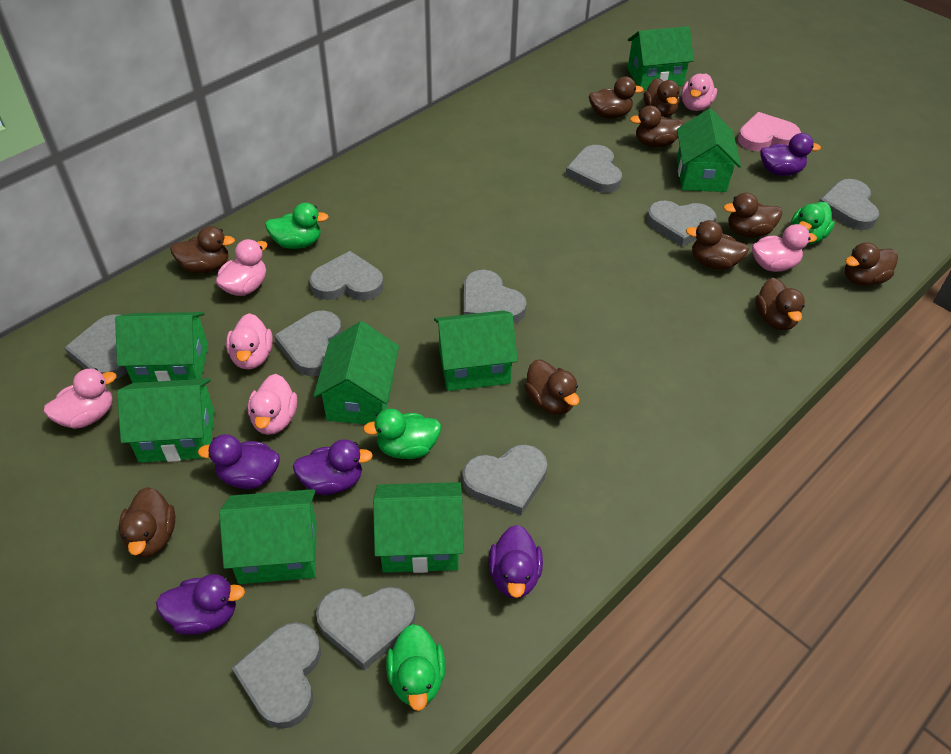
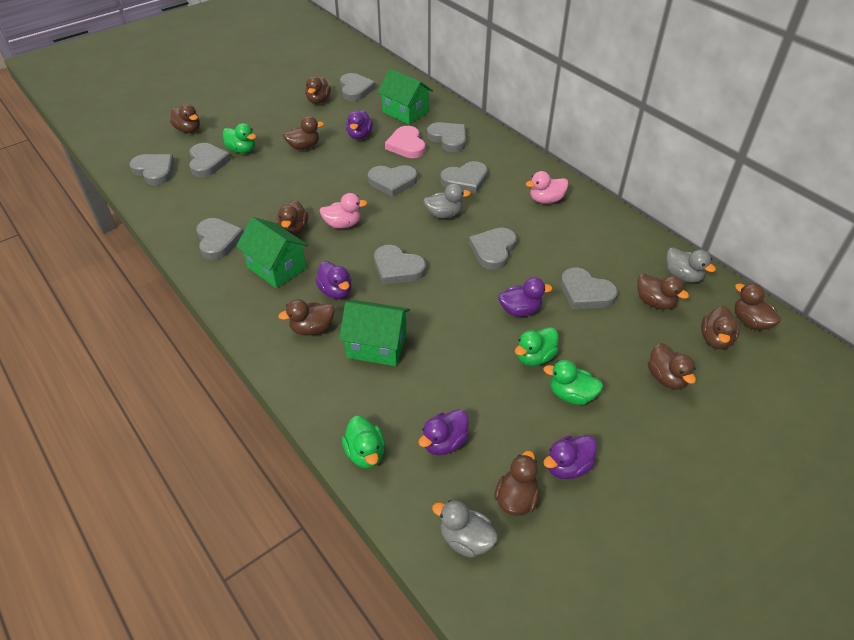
green house: [115,312,208,383] [117,378,215,462] [219,489,317,584] [314,321,399,424] [373,482,464,573] [434,310,518,391] [628,26,694,90] [677,108,741,192] = 8 -> [236,217,308,288] [339,300,410,366] [377,69,433,124] = 3
grey duck: none = 0 -> [423,183,471,218] [432,500,498,558] [666,247,716,283] = 3
pink duck: [44,368,116,429] [216,239,267,296] [226,313,273,369] [248,374,297,435] [681,73,717,111] [752,224,817,272] = 6 -> [320,193,367,229] [526,171,568,204] = 2

